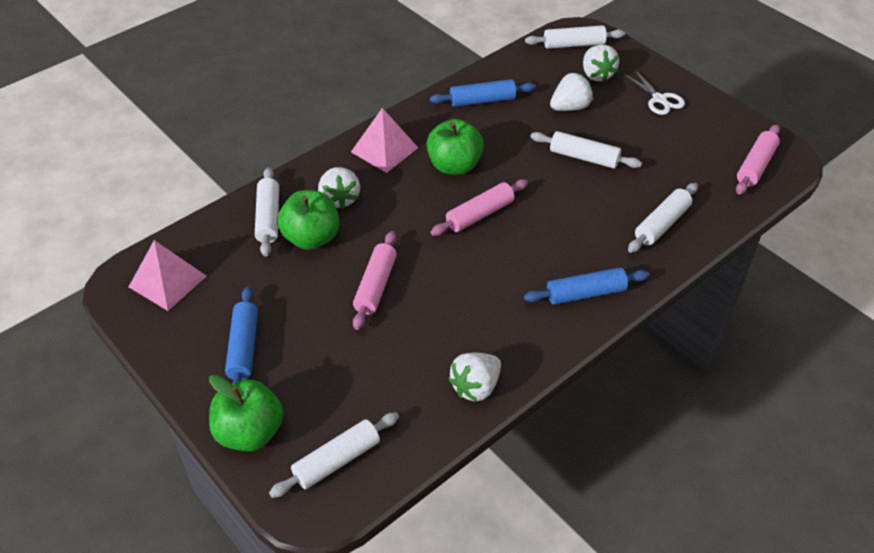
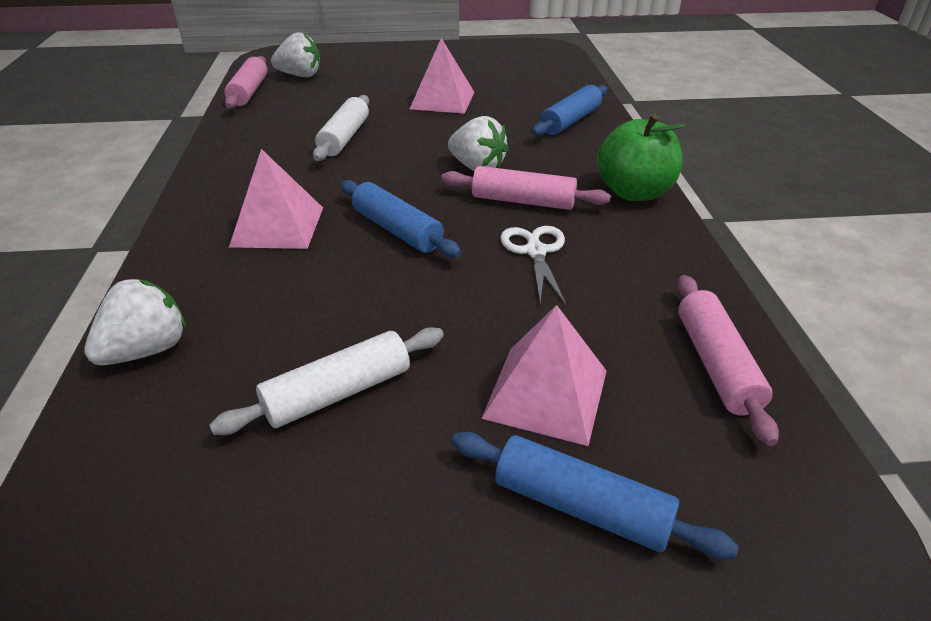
green apple: [209,375,283,451] [277,190,339,250] [427,119,484,175] = 3 -> [597,114,685,201] = 1
pink pyramid: [129,240,207,311] [351,108,418,173] = 2 -> [229,149,323,249] [410,38,475,114] [481,305,607,446] = 3
white rolling pin: [255,167,279,257] [269,412,399,498] [525,25,625,49] [530,131,642,168] [628,183,698,253] = 5 -> [209,327,444,435] [313,95,369,161] = 2
white strawberry: [318,167,360,209] [448,353,501,402] [550,73,593,111] [583,45,619,82] = 4 -> [84,279,186,365] [271,32,320,77] [448,116,509,171] = 3

